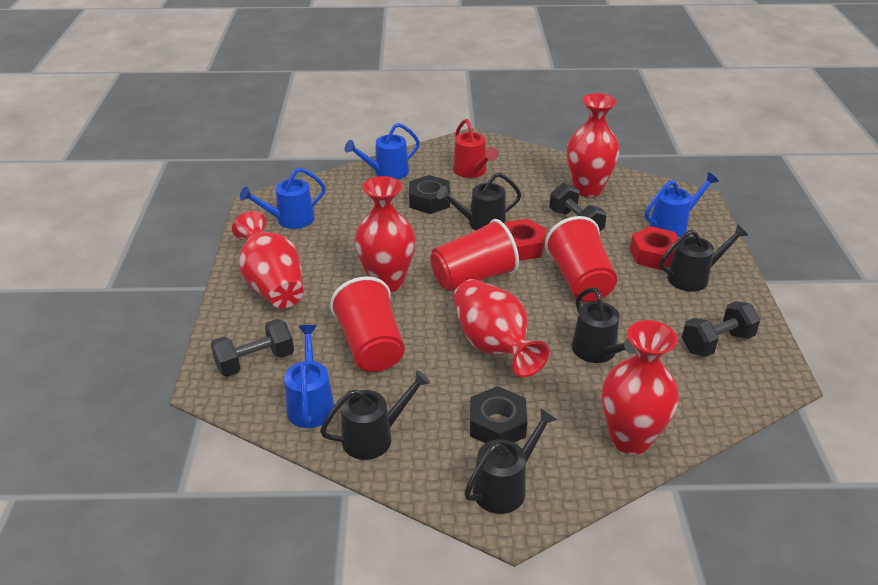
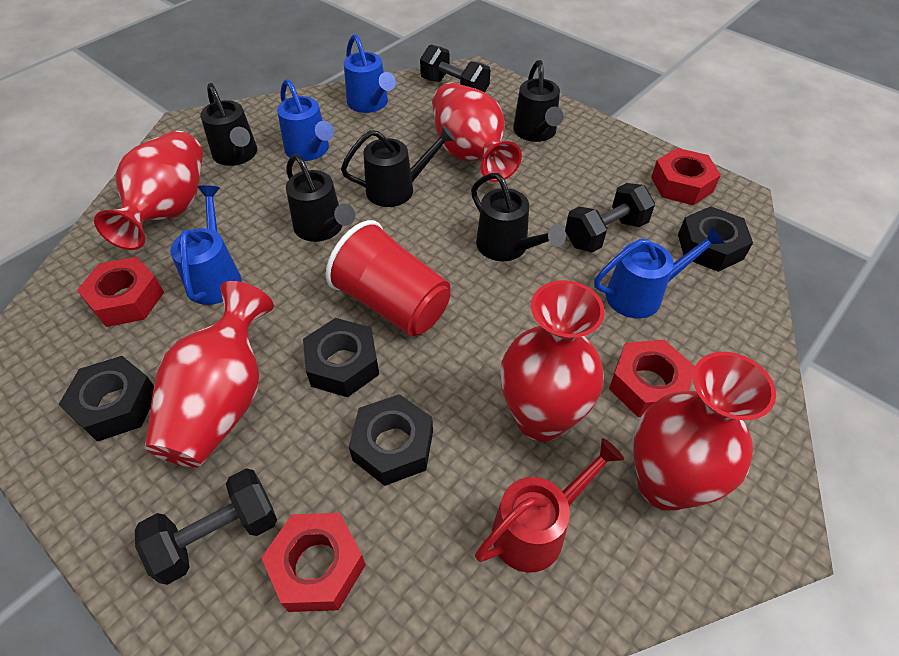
black nut: [409,175,450,214] [470,386,527,443] = 2 -> [58,356,154,442] [303,318,379,397] [349,394,433,486] [678,206,753,272] = 4
red cup: [330,277,404,372] [431,219,519,291] [545,216,617,302] = 3 -> [326,220,450,336] = 1
red nut: [504,219,547,261] [630,226,679,270] = 2 -> [77,257,164,327] [261,513,366,612] [609,340,695,417] [651,148,721,205] = 4

